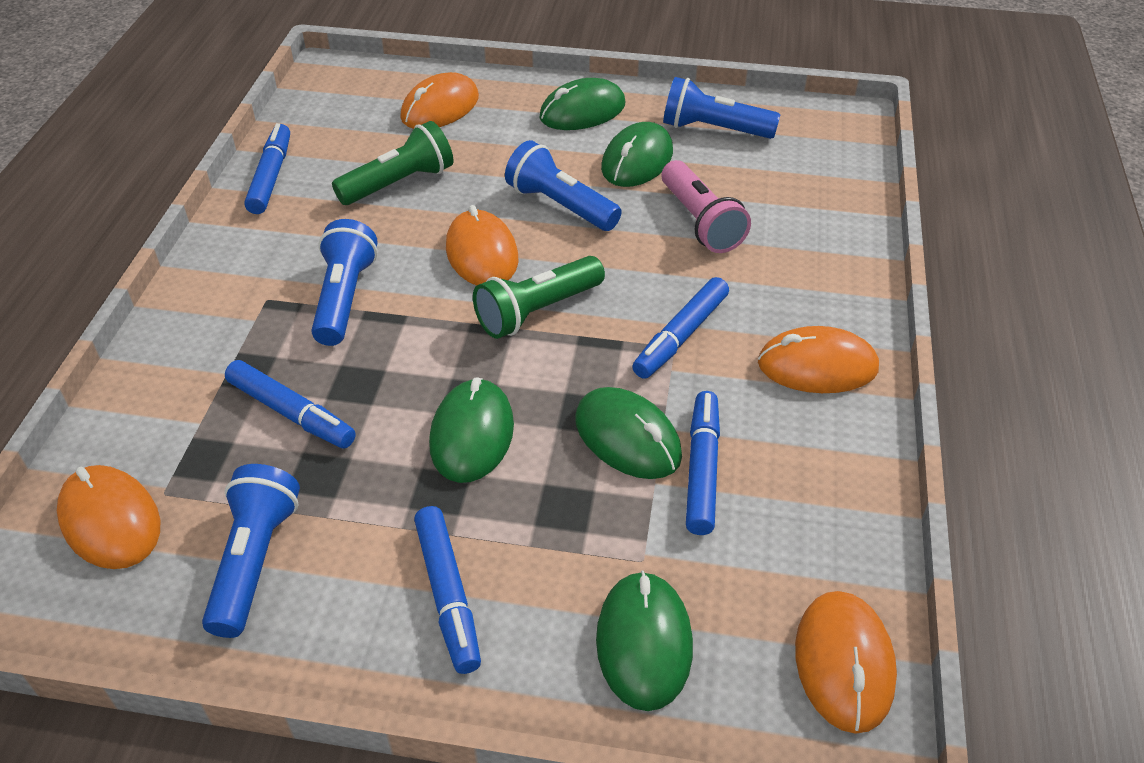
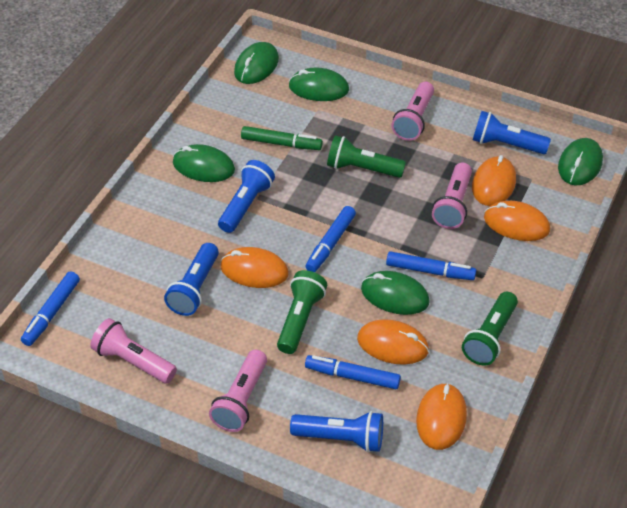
blue marker: [225,360,356,449] [244,123,290,214] [414,506,481,674] [632,277,729,379] [686,391,720,535] = 5 -> [21,271,80,346] [305,206,356,272] [305,355,401,389] [386,251,476,280] = 4
green flashlight: [332,121,454,205] [473,256,605,339] = 2 -> [277,270,327,354] [327,135,406,178] [462,292,518,365] = 3
green marker: none = 0 -> [241,126,323,150] = 1
pink flashlight: [662,160,751,253] = 1 -> [90,318,177,383] [209,350,267,432] [391,82,434,141] [432,163,472,229] = 4

